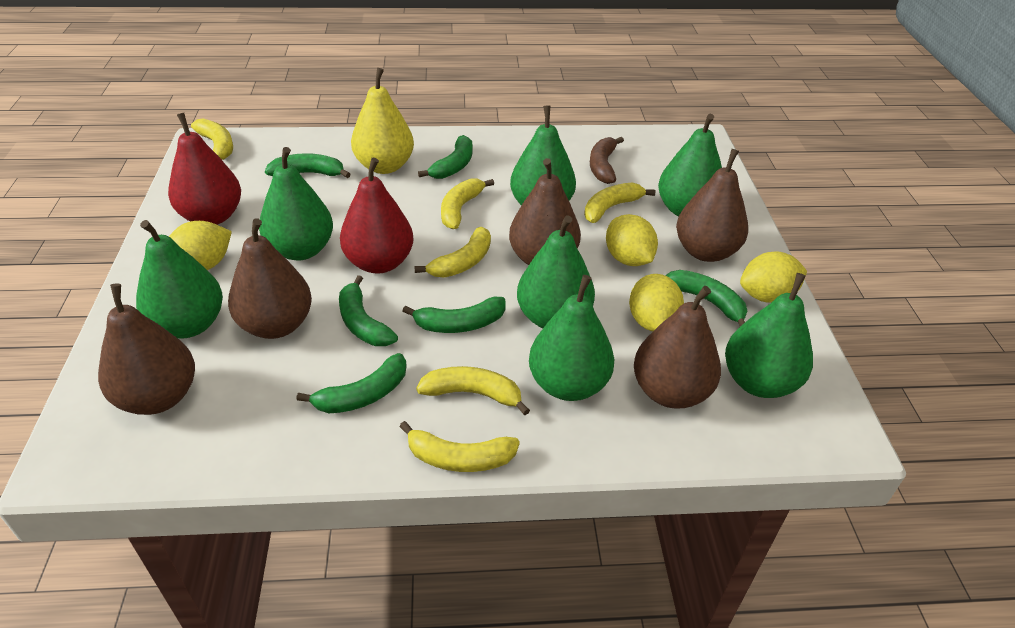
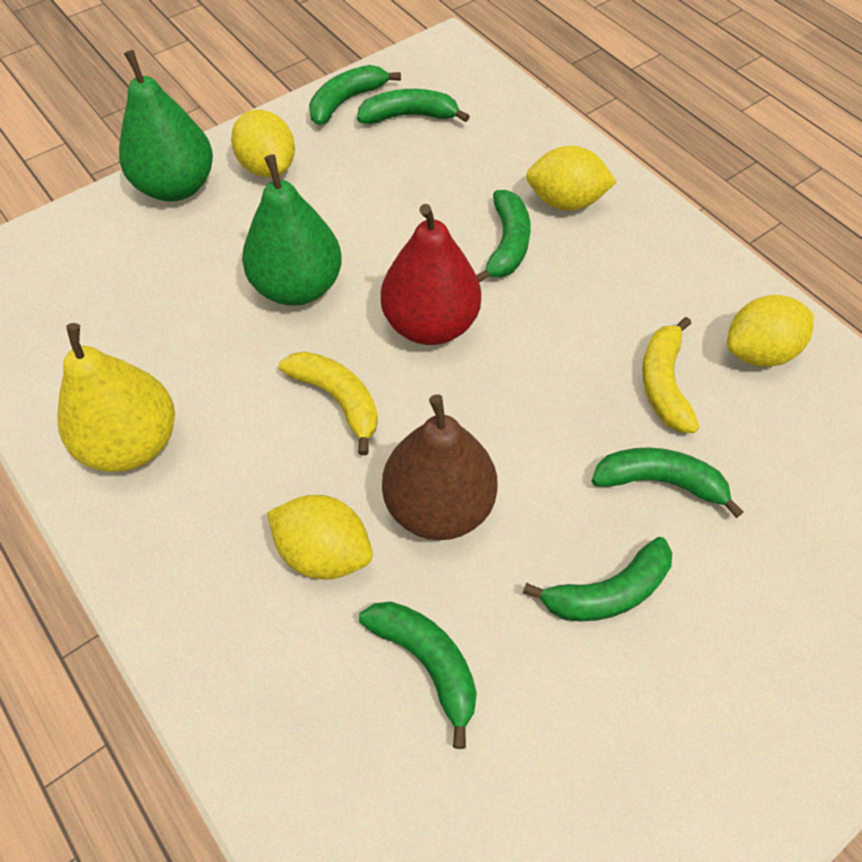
brown banana: [590,137,624,184] = 1 -> none = 0
brown pear: [98,284,195,415] [228,218,312,339] [509,158,581,265] [634,286,721,409] [676,149,748,262] = 5 -> [382,394,498,540] = 1
green pear: [136,220,223,339] [259,147,333,260] [510,105,576,206] [517,215,595,328] [529,275,614,401] [658,114,722,216] [725,273,813,398] = 7 -> [119,50,213,202] [242,155,342,306] = 2
red pear: [168,113,241,225] [340,158,413,273] = 2 -> [381,204,481,345] = 1
yellow banana: [191,119,233,160] [399,421,520,472] [415,227,491,278] [416,366,530,415] [441,179,494,229] [584,182,656,223] = 6 -> [279,351,378,455] [642,317,699,433] = 2

